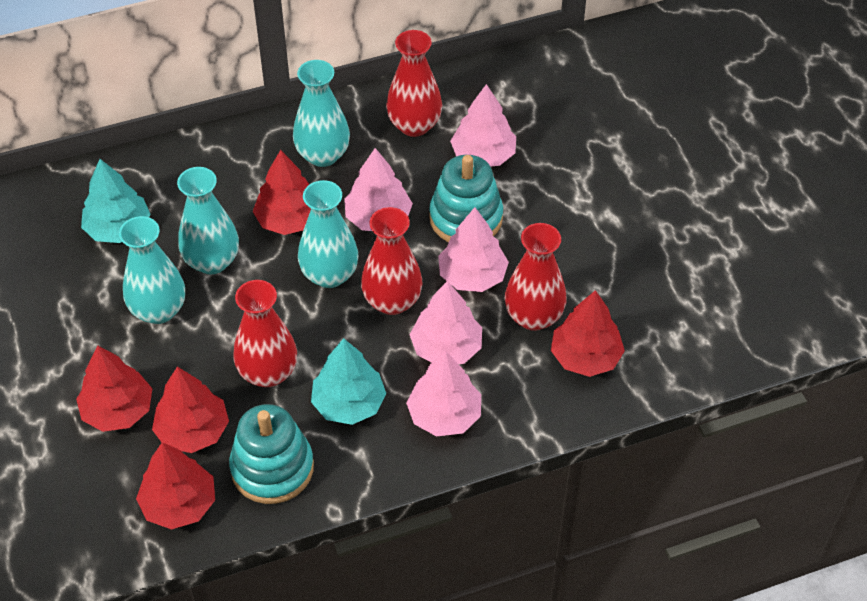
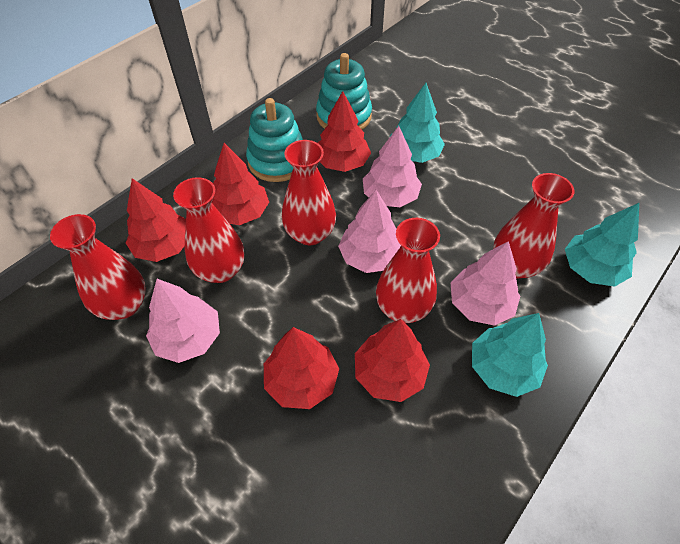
pink tree: [344,148,413,231] [406,350,481,436] [410,281,482,364] [438,207,509,292] [450,84,516,166] = 5 -> [146,279,220,363] [338,190,401,273] [363,126,422,207] [451,241,520,326] = 4
red vase: [233,280,297,387] [361,207,422,315] [386,30,442,137] [505,223,567,331] = 4 -> [50,214,146,320] [173,177,244,283] [282,140,336,245] [376,218,440,323] [493,173,574,279] = 5
turquoise tree: [81,159,151,243] [311,338,386,425] = 2 -> [390,83,445,163] [472,313,548,397] [565,203,639,287] = 3
turquoise vase: [119,216,185,324] [177,167,239,274] [293,60,350,167] [298,180,358,288] = 4 -> none = 0

